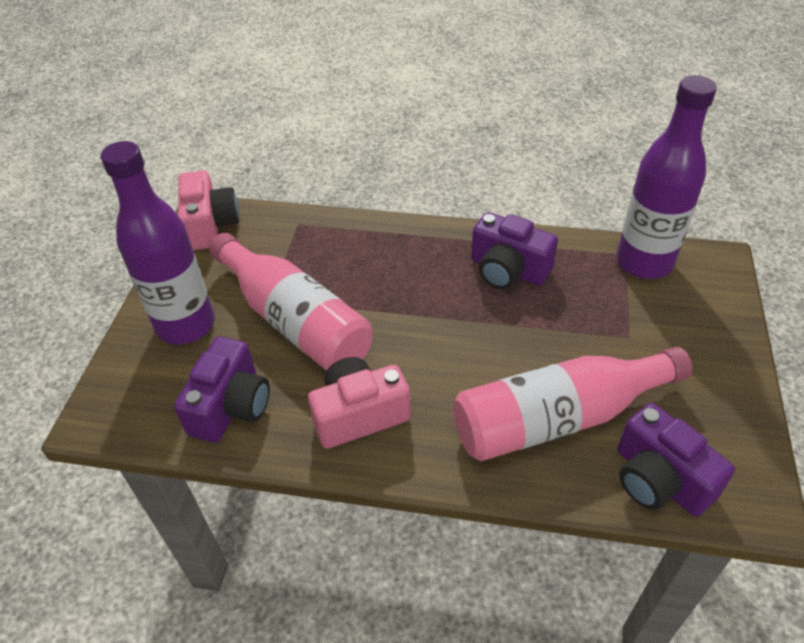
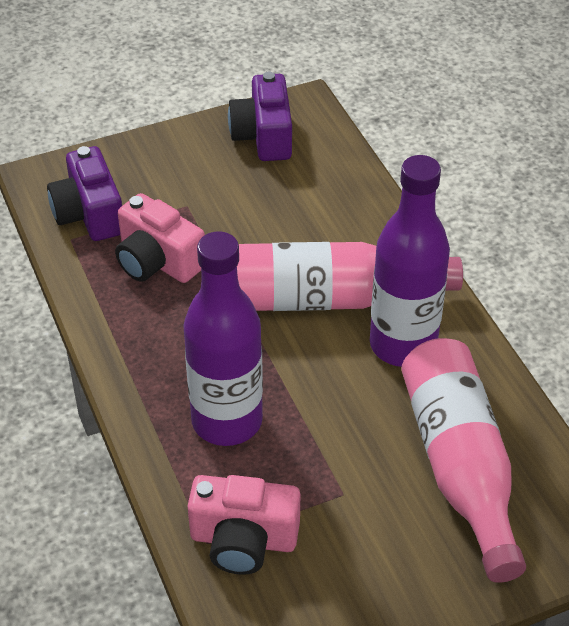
purple camera: [174,337,270,443] [471,212,558,289] [617,403,735,516] = 3 -> [47,146,122,241] [228,72,292,161] = 2

